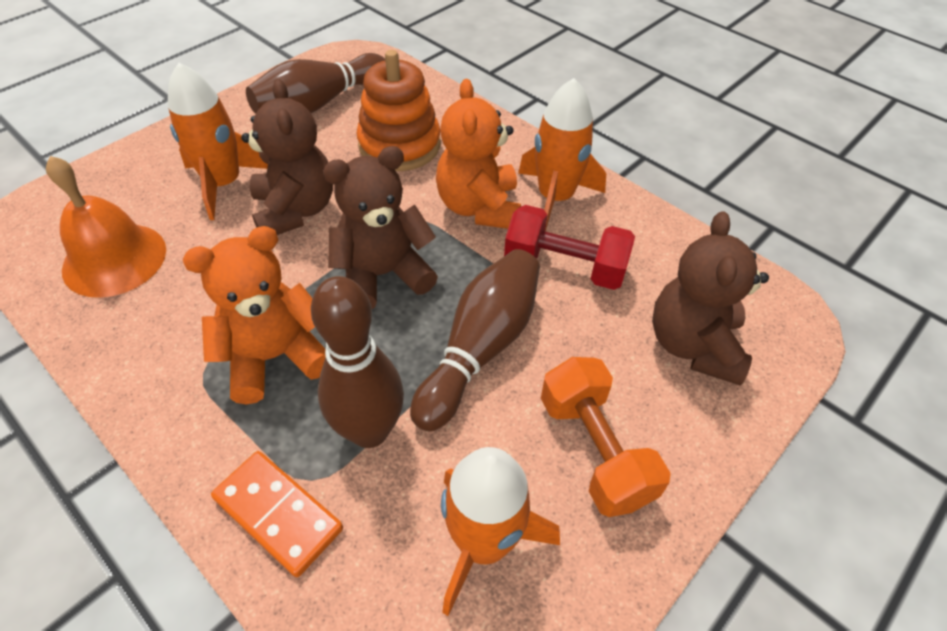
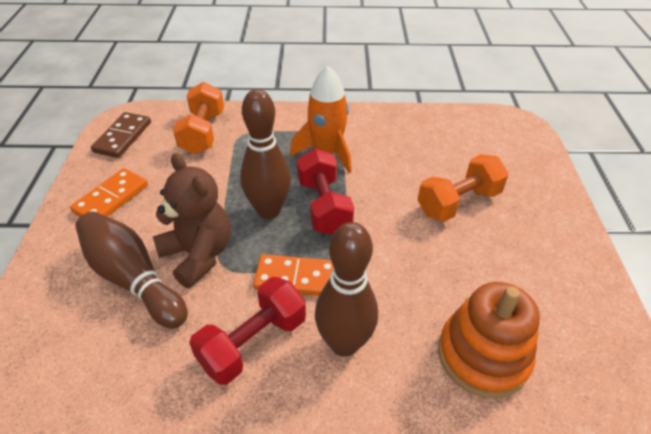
brown domino: none = 0 -> [91,112,151,158] = 1
brown teddy bear: [241,79,333,235] [323,146,438,309] [652,211,769,386] = 3 -> [153,153,231,288] = 1
orange bell: [46,156,166,298] = 1 -> none = 0
orange domino: [211,451,343,577] = 1 -> [70,168,148,217] [253,254,333,296] = 2
orange dumbbell: [541,357,671,517] = 1 -> [173,82,224,154] [418,154,509,222] = 2
orange rocket: [168,62,268,220] [441,447,560,616] [518,78,606,231] = 3 -> [290,66,351,173] = 1
orange teddy bear: [183,226,326,404] [436,79,521,229] = 2 -> none = 0
red dumbbell: [504,205,635,290] = 1 -> [189,277,306,385] [297,149,354,235] = 2

